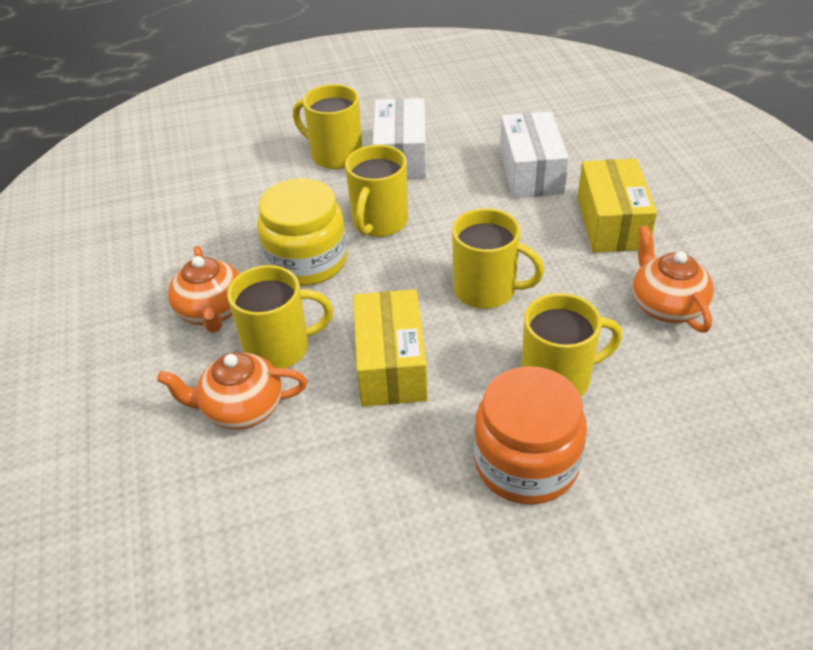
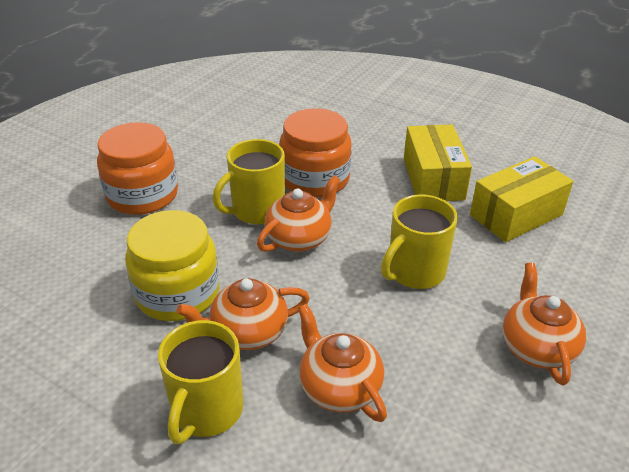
orange jar: [474,366,587,505] = 1 -> [97,122,178,215] [279,108,352,198] = 2
orange teapot: [157,352,307,430] [168,246,239,333] [633,225,714,332] = 3 -> [177,278,310,350] [257,176,340,252] [298,304,387,422] [503,263,586,385] = 4
white box: [373,98,427,179] [500,111,569,198] = 2 -> none = 0
yellow mug: [227,265,333,368] [293,84,362,169] [345,145,408,237] [452,208,544,309] [521,293,622,397] = 5 -> [158,320,243,444] [213,139,285,225] [381,195,458,289] = 3

